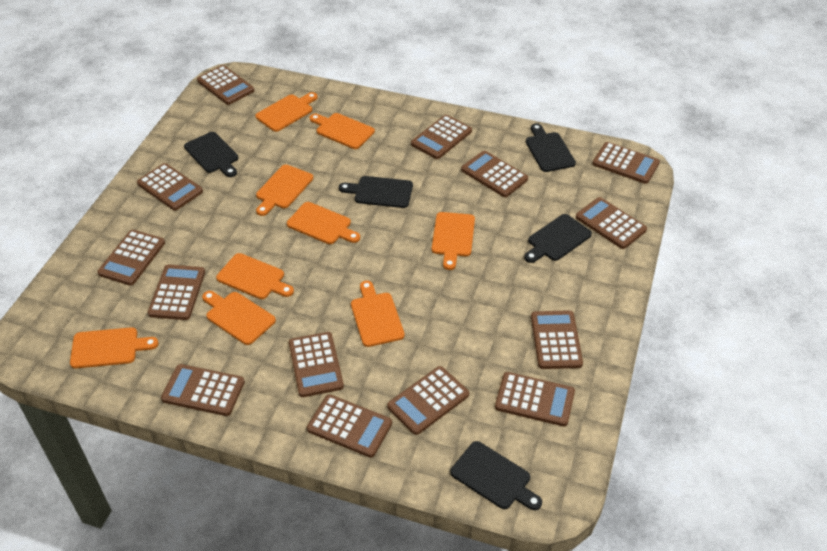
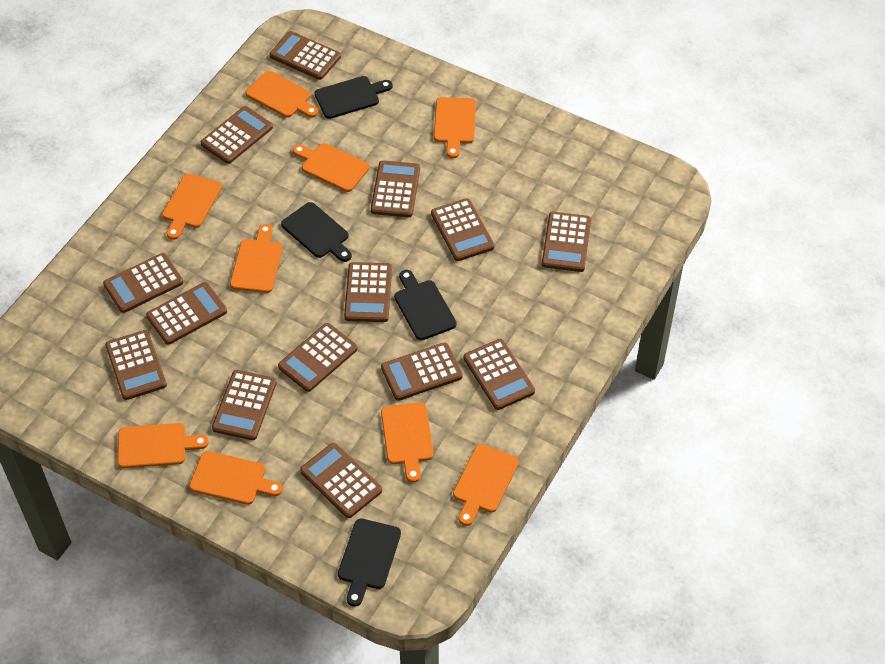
black cutting board: [184,132,238,177] [339,176,413,208] [450,441,542,510] [524,214,592,263] [526,124,576,172] = 5 -> [281,202,352,262] [314,76,393,119] [338,518,401,607] [394,270,457,340] = 4

